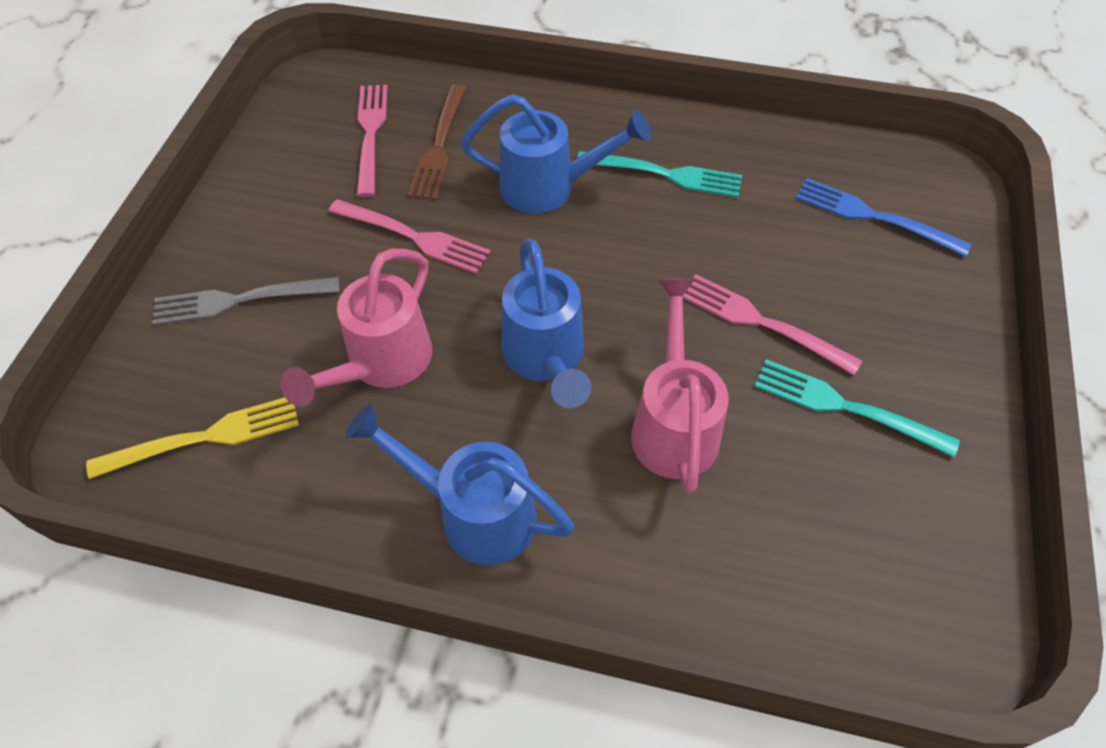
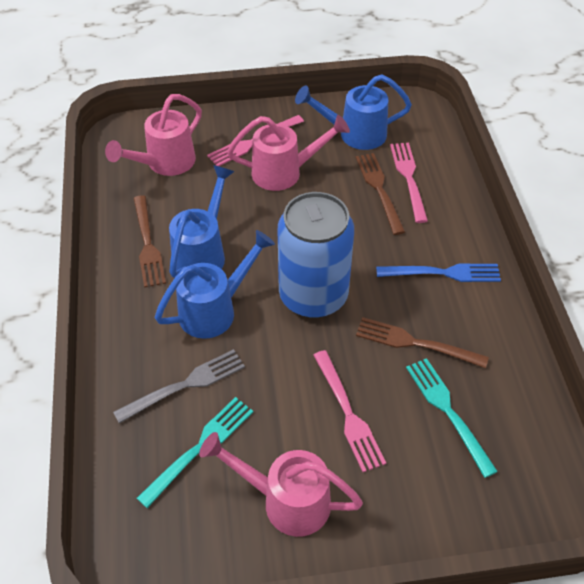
blue can: none = 0 -> [278,192,354,318] = 1
brown fork: [407,84,466,200] = 1 -> [133,195,166,288] [355,153,405,235] [356,317,489,368] = 3
pink watering can: [281,249,432,407] [631,279,729,493] = 2 -> [105,94,202,176] [199,432,363,537] [227,115,350,191] = 3
yellow fork: [86,397,299,479] = 1 -> none = 0

